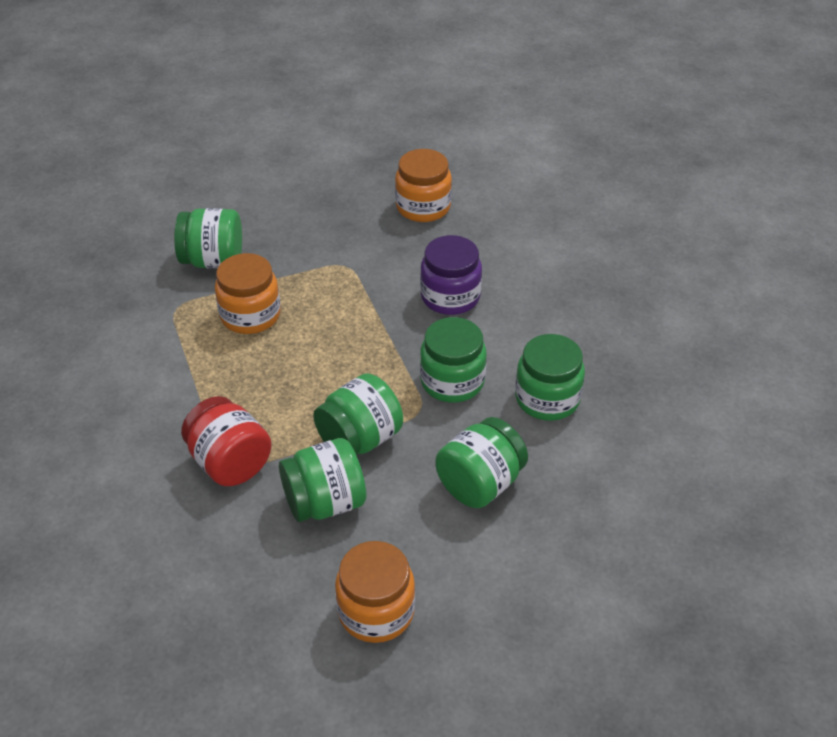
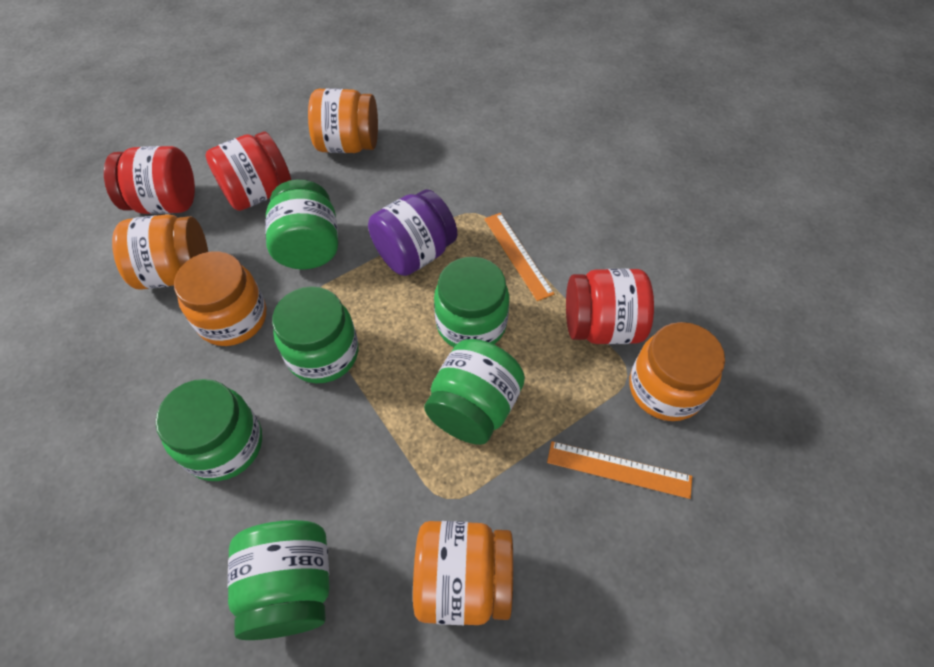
orange jar: [215,253,281,334] [335,541,415,643] [395,149,452,222] = 3 -> [112,214,208,290] [174,251,266,346] [308,88,378,153] [413,521,513,625] [630,322,725,421] = 5
orange ruler: none = 0 -> [484,213,555,301] [547,441,692,499] = 2
red jar: [181,396,272,486] = 1 -> [104,146,195,214] [205,131,291,211] [566,269,654,344] = 3

